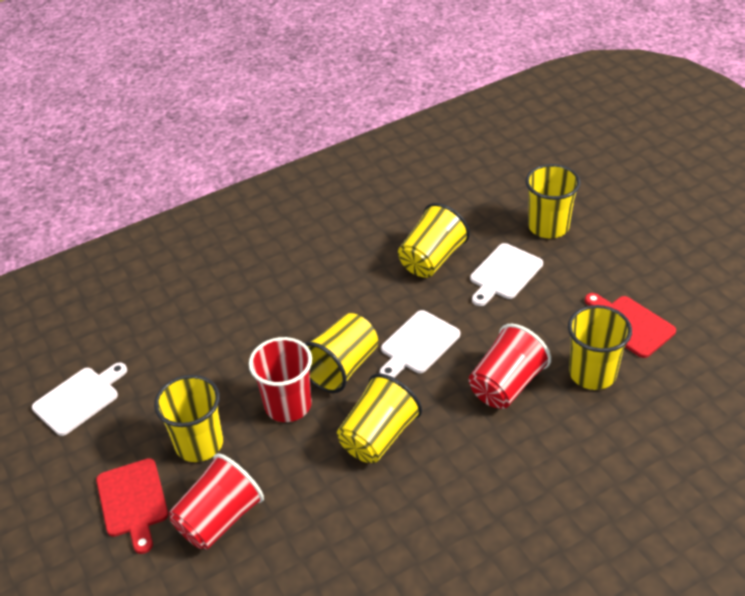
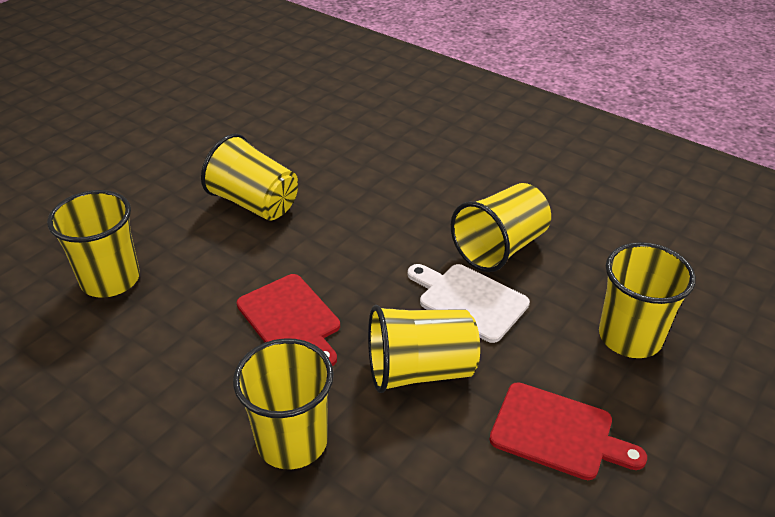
red cup: [169,453,264,550] [249,337,312,422] [469,324,551,409] = 3 -> none = 0
white cutting board: [32,362,127,436] [380,310,460,378] [470,243,543,306] = 3 -> [408,264,530,343] = 1

